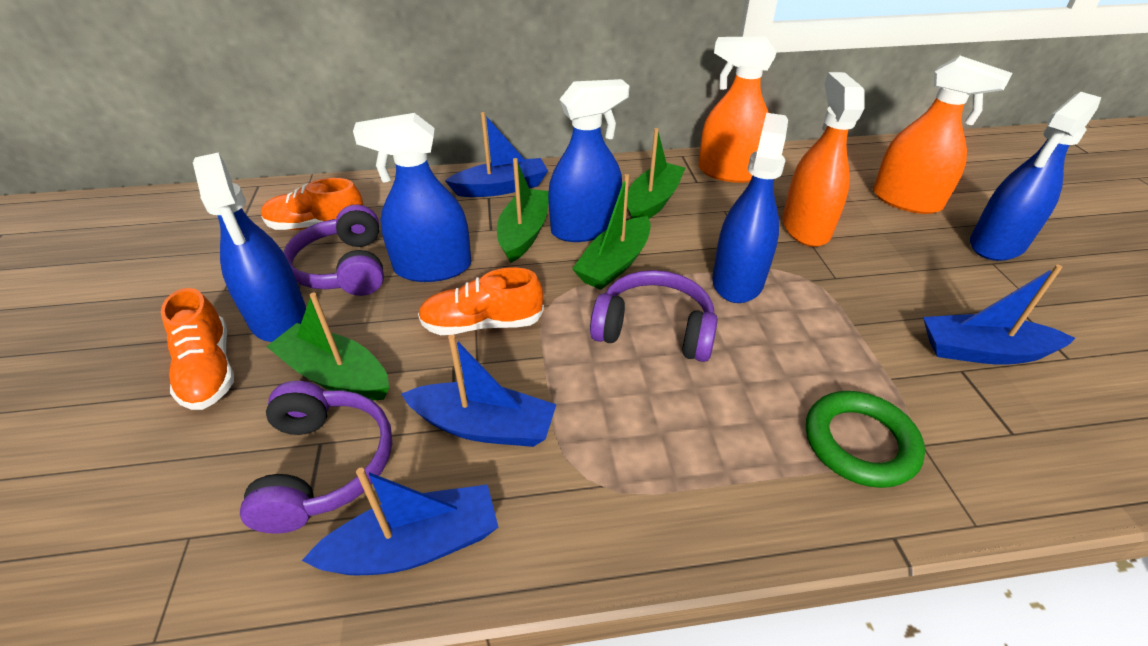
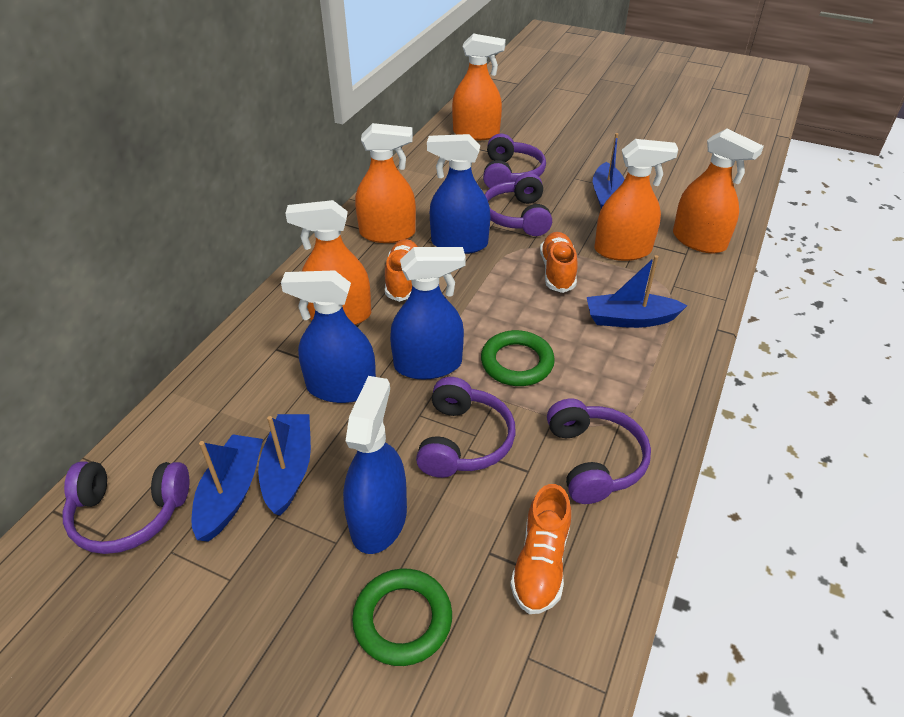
blue spray bottle: [193,152,306,342] [353,113,472,282] [548,79,629,242] [712,113,788,303] [970,92,1102,261] = 5 -> [281,270,376,403] [343,376,407,554] [390,247,466,379] [427,134,490,254] = 4
green boat: [266,293,389,400] [497,158,549,263] [572,174,651,290] [627,128,685,219] = 4 -> none = 0
green ring: [806,391,925,488] = 1 -> [352,569,452,666] [481,330,555,386] = 2
orange spray bottle: [698,37,777,183] [782,72,865,247] [873,56,1012,214] = 3 -> [285,200,371,325] [355,123,416,243] [452,33,506,140] [594,139,678,261] [673,129,764,254] = 5
purple headphones: [240,381,392,534] [283,205,384,296] [590,270,718,362] = 3 -> [62,462,190,554] [416,377,516,478] [483,134,546,188] [485,173,552,236] [547,399,651,504] = 5

